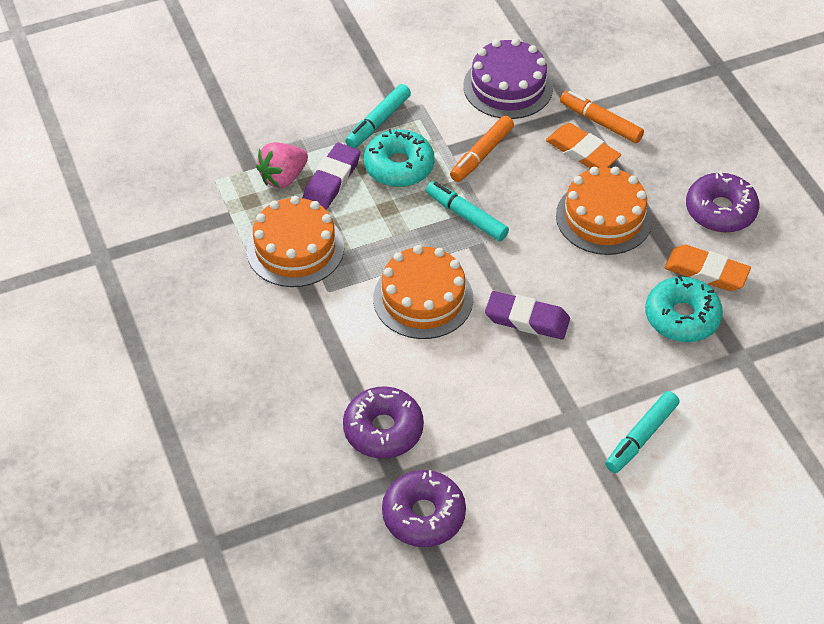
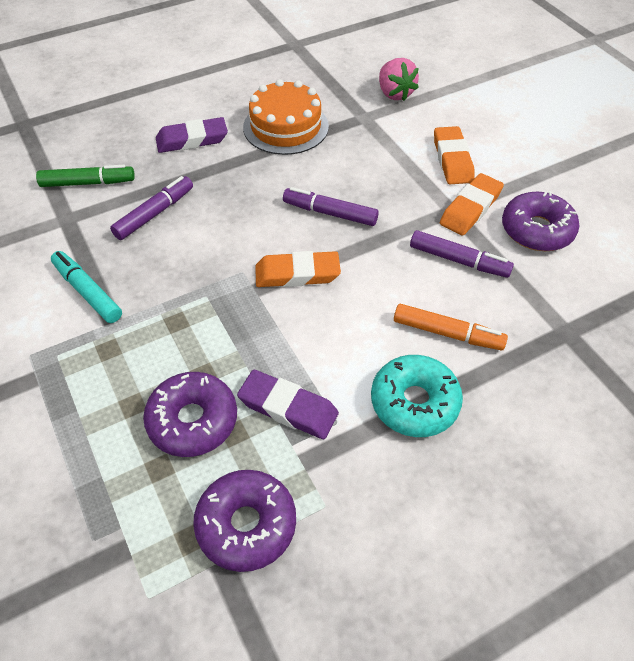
green marker: none = 0 -> [36,165,135,187] = 1
orange cake: [246,196,344,287] [373,245,473,339] [556,167,653,255] = 3 -> [243,79,329,155] = 1
orange eraser: [546,123,621,168] [665,244,751,291] = 2 -> [255,251,341,287] [434,126,474,184] [440,173,504,236] = 3
orange marker: [450,116,514,182] [560,91,644,143] = 2 -> [394,304,508,351] = 1
purple cake: [463,38,553,119] = 1 -> none = 0
purple marker: none = 0 -> [110,176,193,240] [283,187,379,226] [410,230,514,278] = 3
turquoise donut: [364,129,435,187] [645,275,723,342] = 2 -> [371,355,463,437] = 1
turquoise marker: [345,84,411,148] [426,181,509,241] [605,391,679,473] = 3 -> [51,251,122,323] = 1

